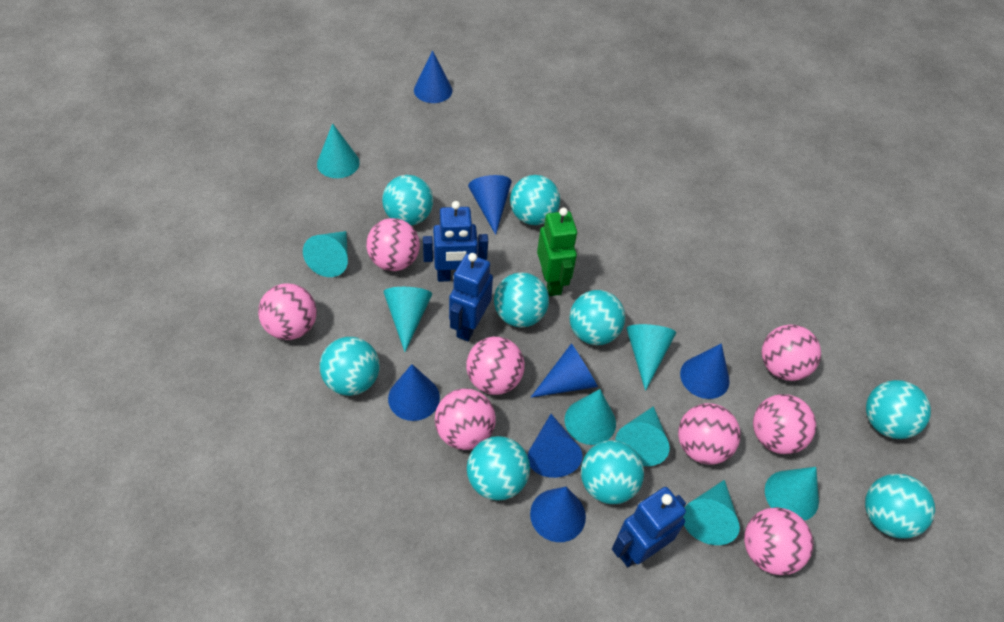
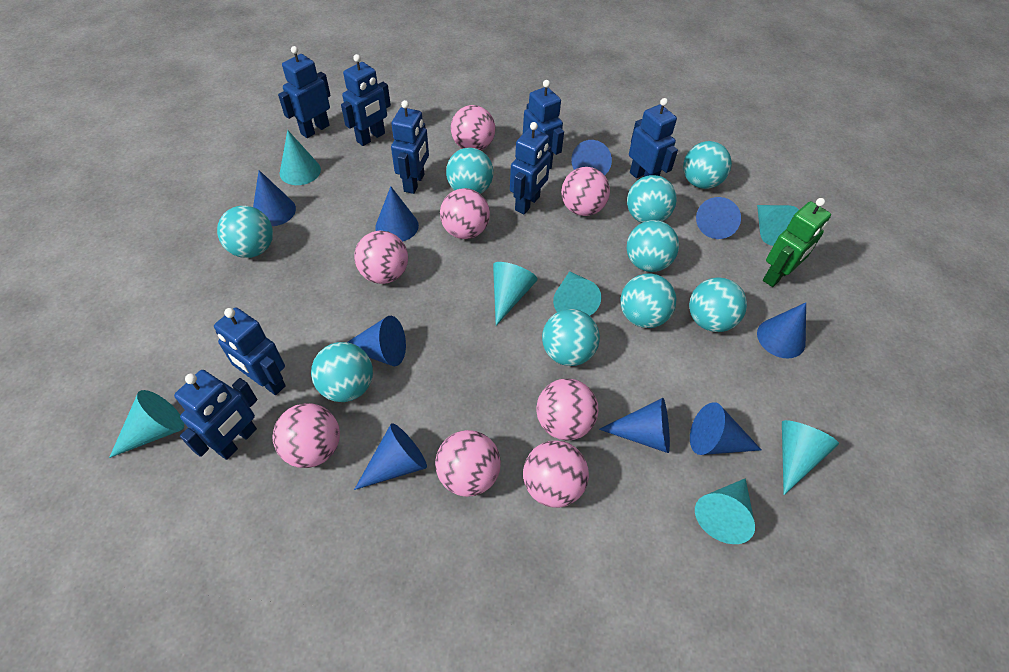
blue cone: [388,364,440,421] [414,50,452,103] [468,175,512,235] [528,414,583,478] [530,487,586,542] [531,343,598,398] [680,343,730,399] = 7 -> [253,170,296,226] [348,316,406,366] [354,423,427,490] [375,186,419,241] [571,140,612,175] [599,398,670,453] [690,402,761,455] [696,197,741,239] [757,303,806,358] = 9
blue robot: [423,201,488,282] [449,253,493,341] [612,487,686,567] = 3 -> [174,370,257,460] [214,308,286,395] [278,46,331,138] [341,54,391,146] [391,100,429,194] [510,122,551,214] [523,80,564,169] [629,98,678,178] = 8
turquoise cone: [303,231,348,277] [317,123,360,178] [383,287,432,352] [565,389,616,445] [616,406,670,466] [626,324,676,391] [683,480,740,545] [765,467,819,521] = 8 -> [109,390,184,458] [279,130,321,185] [493,262,538,326] [553,271,601,316] [695,478,755,544] [757,205,799,246] [782,420,839,495] = 7

